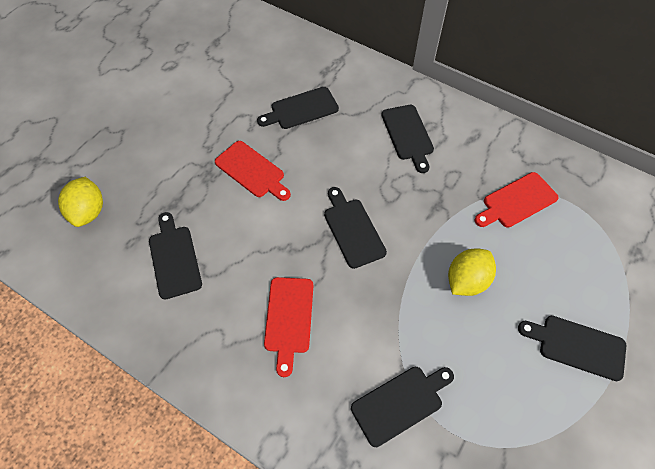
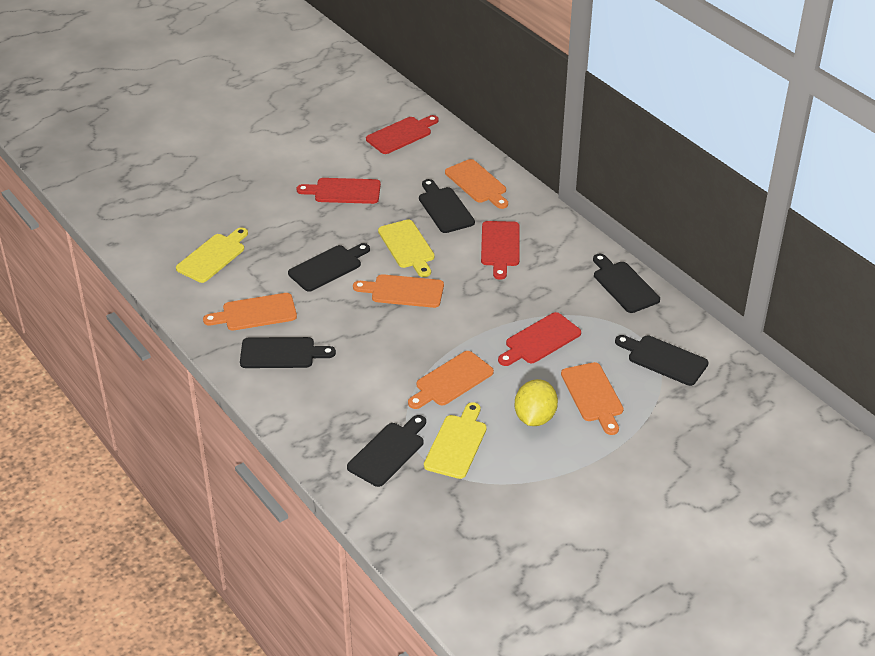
orange cutting board: none = 0 -> [203,293,297,331] [353,274,444,308] [408,351,494,409] [445,159,508,209] [561,362,624,435] = 5
red cutting board: [215,141,291,201] [264,277,313,377] [474,172,559,228] = 3 -> [296,178,381,204] [366,115,439,154] [481,221,519,280] [498,312,581,366] = 4
yellow cutting board: none = 0 -> [176,228,248,283] [378,220,435,277] [424,402,487,479] = 3
yellow lemon: [58,177,103,227] [448,248,496,296] = 2 -> [515,379,558,426] = 1

